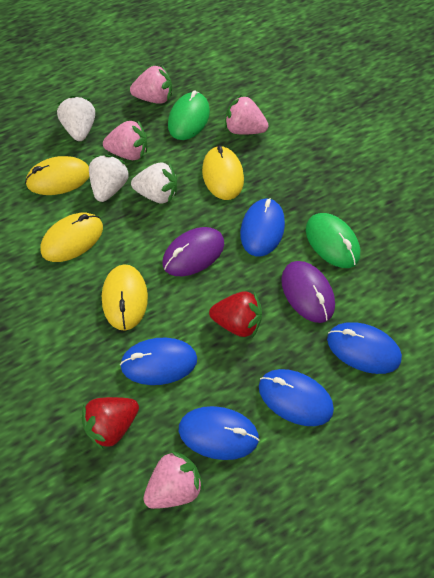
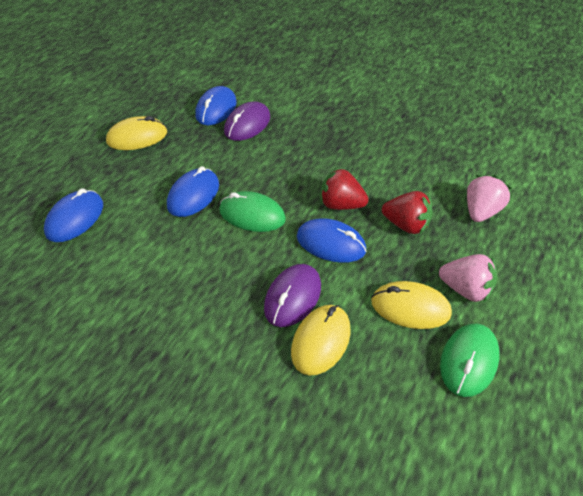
blue mouse: [120,338,197,385] [179,406,259,460] [240,198,285,257] [259,369,334,426] [327,322,402,374] = 5 -> [44,188,103,242] [167,166,219,217] [195,86,236,125] [297,218,366,263] = 4
pink strawberry: [103,121,147,160] [130,65,172,104] [143,451,204,509] [225,94,268,135] = 4 -> [439,254,497,302] [467,175,512,222] = 2
white strawberry: [57,95,95,141] [89,155,129,202] [131,162,177,203] = 3 -> none = 0
yellow mouse: [25,156,89,195] [40,213,103,262] [102,264,148,331] [202,146,244,200] = 4 -> [106,116,167,150] [291,305,351,376] [371,281,452,329] = 3

